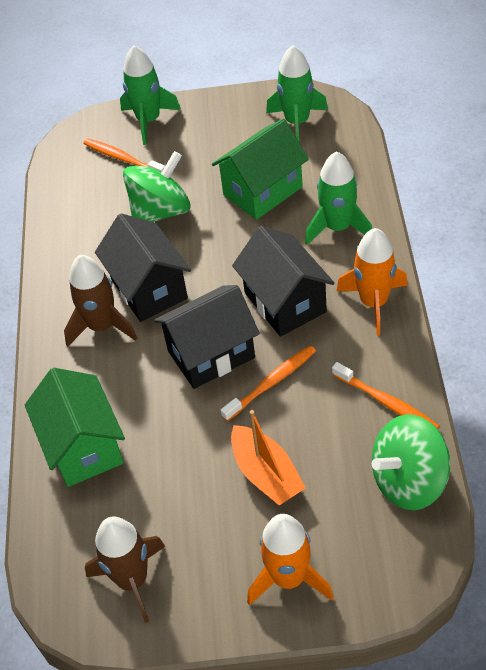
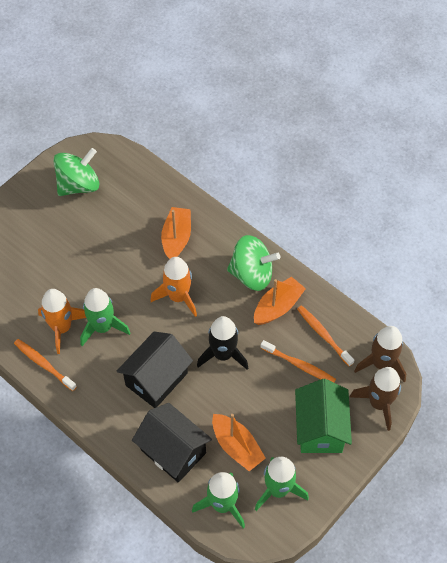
black house: [95,213,191,322] [154,285,260,389] [232,226,334,337] = 3 -> [117,331,193,408] [132,403,212,483] = 2
black rocket: none = 0 -> [197,316,248,370] = 1
green house: [25,368,125,487] [212,118,309,220] = 2 -> [295,379,352,453] = 1
orange boat: [231,410,306,506] = 1 -> [161,207,191,259] [212,414,266,471] [254,276,306,325] = 3

